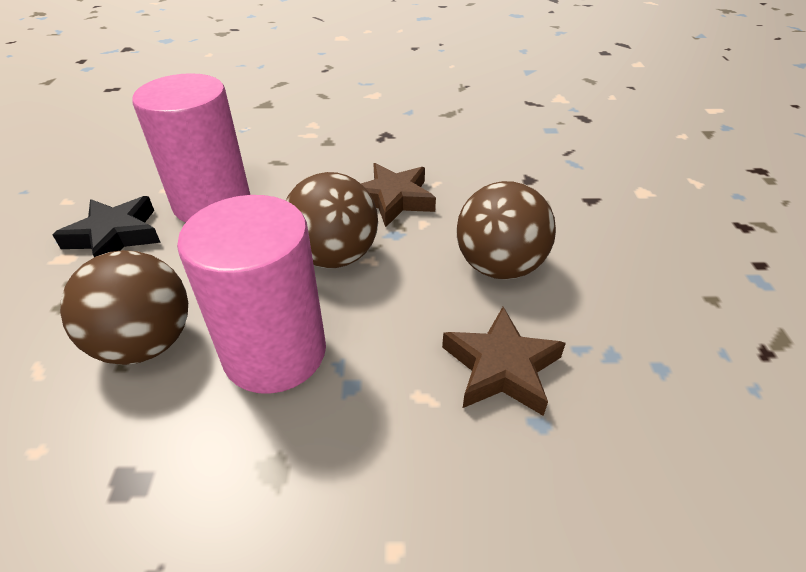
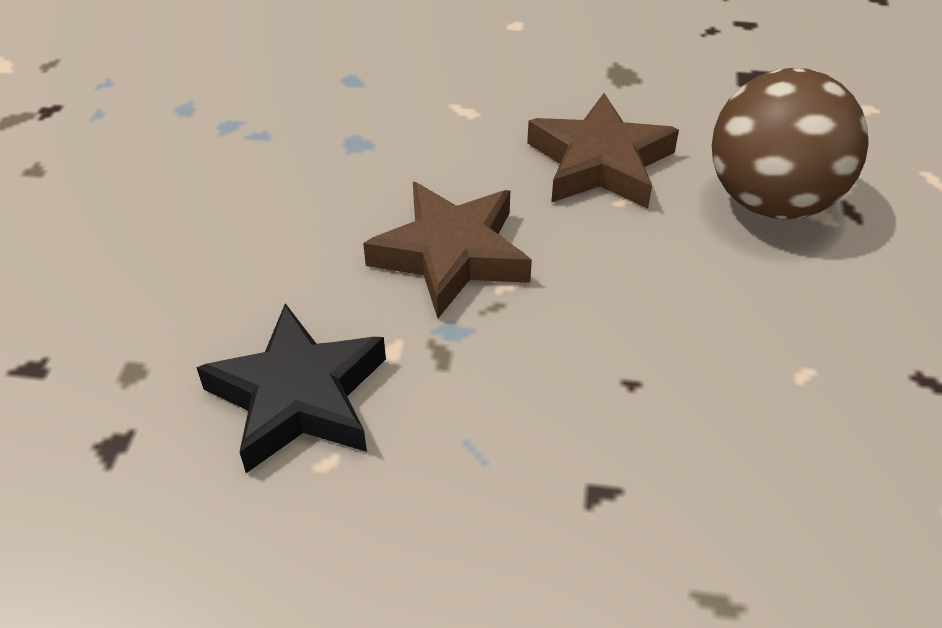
brown ball: [60,250,188,365] [286,172,378,268] [456,181,556,280] = 3 -> [712,68,869,219] = 1
pink cylinder: [132,73,250,223] [177,195,326,394] = 2 -> none = 0

